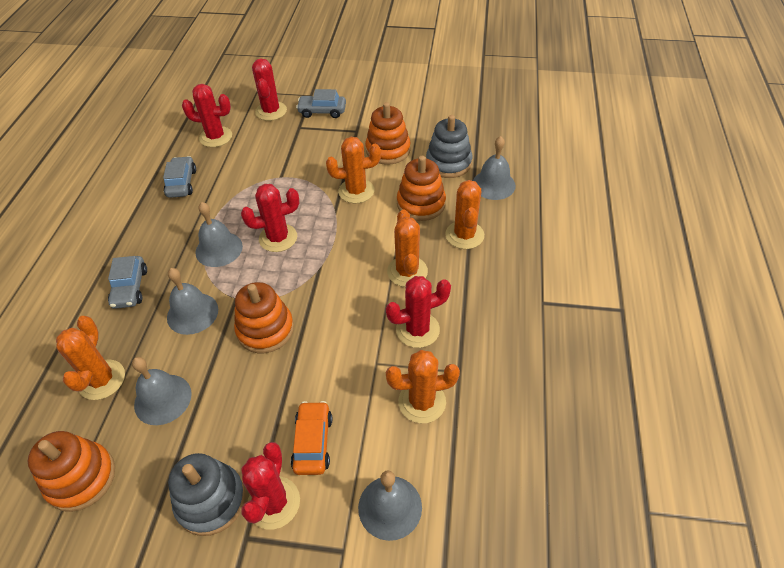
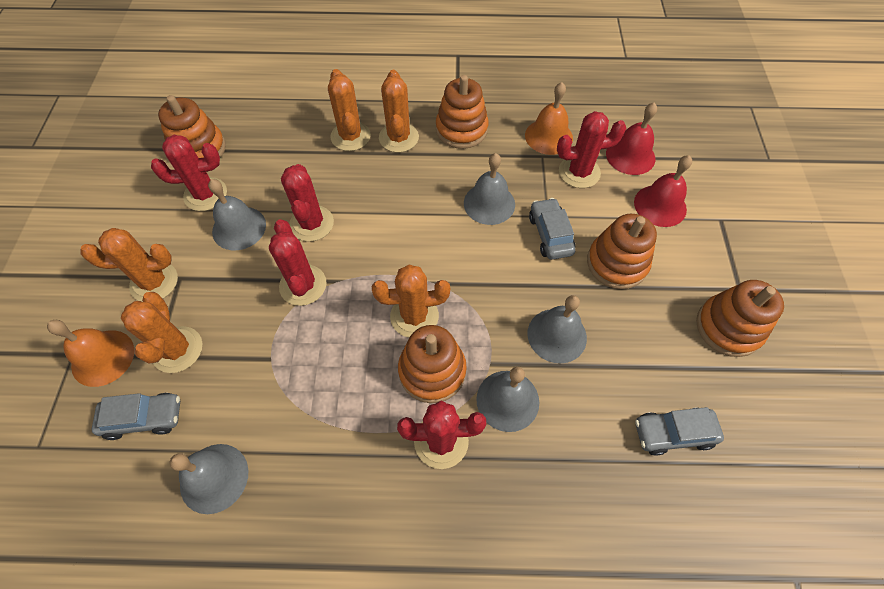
grey stacking toy: [168,453,246,536] [426,115,473,178] = 2 -> none = 0
orange bell: none = 0 -> [47,320,134,387] [525,82,573,155] = 2
orange car: [291,401,332,475] = 1 -> none = 0
orange stacking toy: [28,431,115,512] [234,282,294,353] [365,102,411,165] [397,156,446,221] = 4 -> [158,95,226,158] [398,325,467,403] [436,75,489,149] [587,214,657,289] [696,280,784,357] = 5
red bell: none = 0 -> [606,102,657,175] [634,155,692,227] = 2

